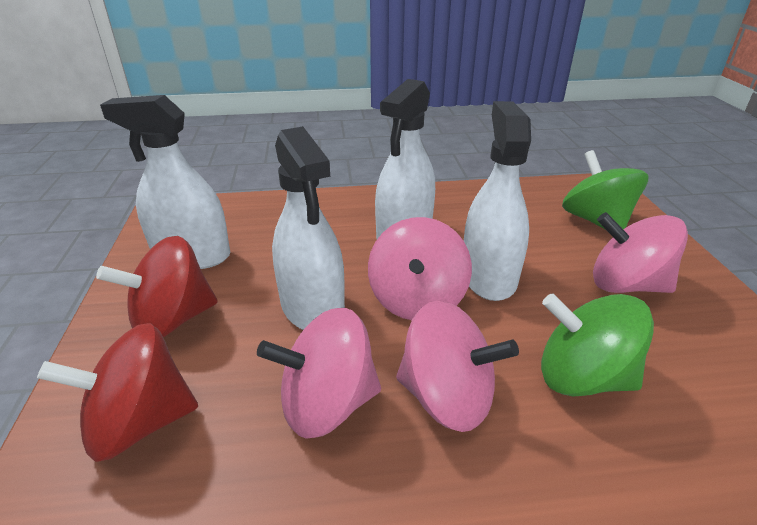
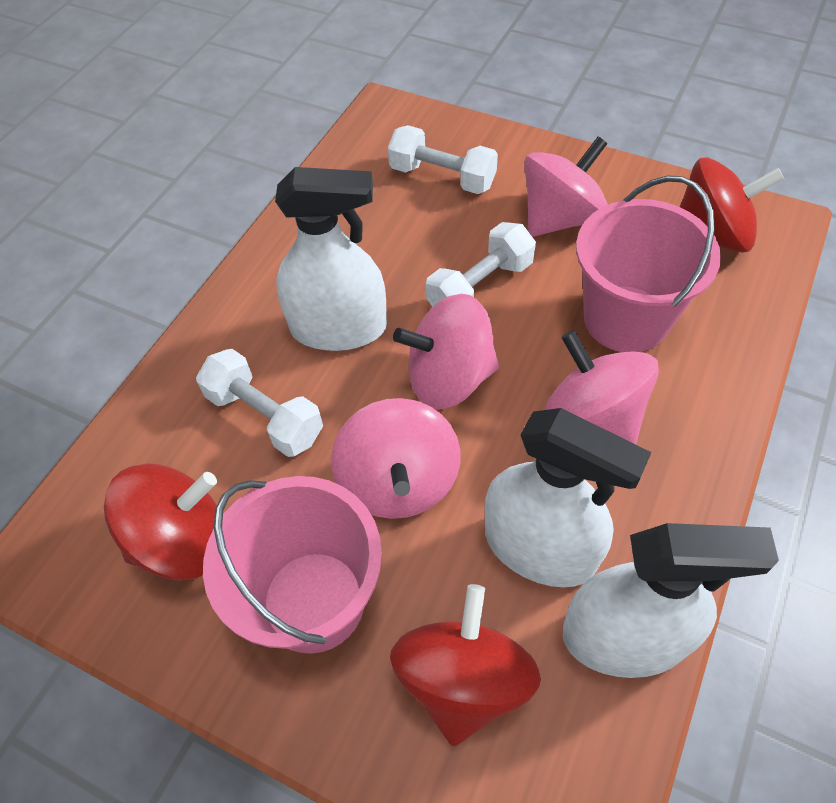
green spinning top: [541,294,654,397] [562,150,648,230] = 2 -> none = 0
pink bucket: none = 0 -> [203,476,382,654] [576,175,721,352] = 2
red spinning top: [37,323,198,462] [96,236,218,337] = 2 -> [104,464,217,581] [390,584,541,746] [679,157,784,253] = 3
white dumbbell: none = 0 -> [196,349,323,457] [388,125,498,194] [426,222,536,307] = 3
white spray bottle: [100,95,231,269] [272,126,345,330] [375,79,435,239] [464,101,531,301] = 4 -> [275,167,387,351] [485,408,652,587] [562,523,779,678] = 3

